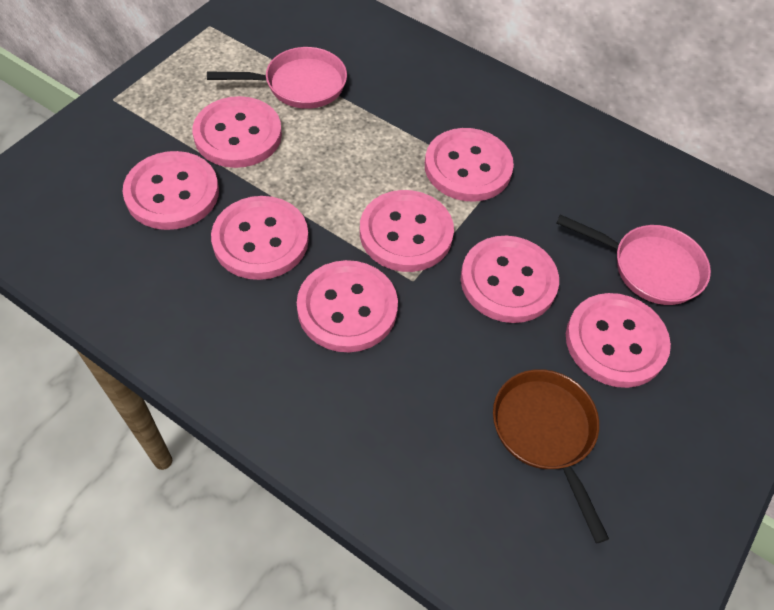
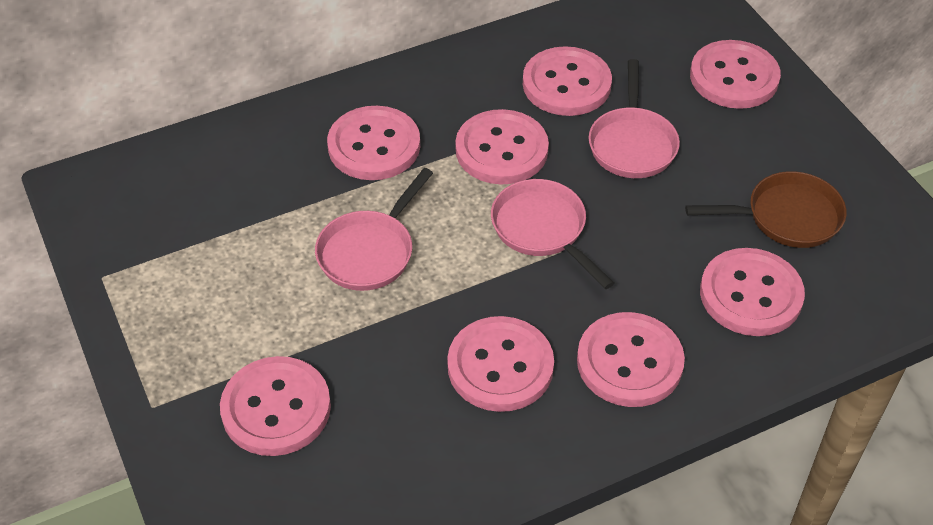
pink pan: [207,47,347,109] [557,215,711,305] = 2 -> [315,168,433,291] [491,179,614,289] [588,59,680,178] = 3

